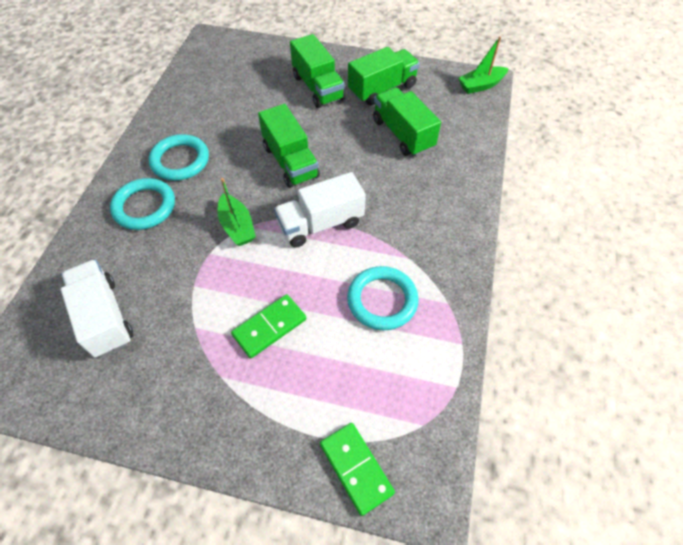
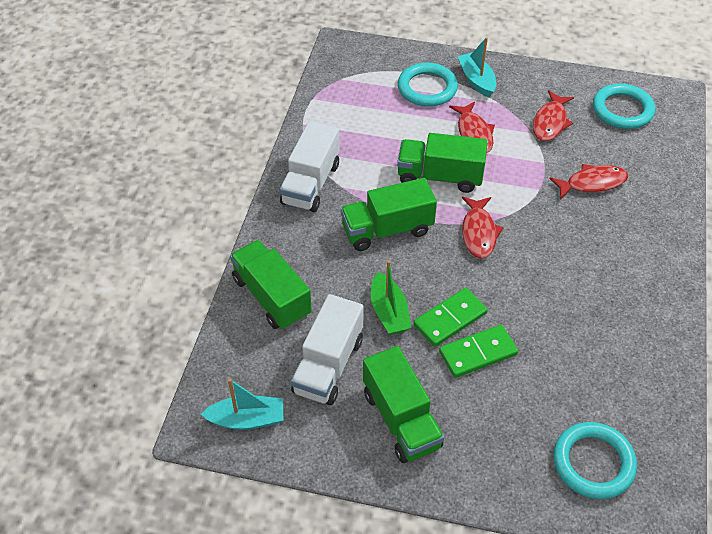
green boat: [218,178,256,246] [458,36,509,94] = 2 -> [371,260,411,335] = 1
red fish: none = 0 -> [449,101,495,153] [462,197,504,259] [533,90,574,141] [549,164,628,199] = 4
turquoise boat: none = 0 -> [201,379,283,430] [458,37,496,98] = 2

